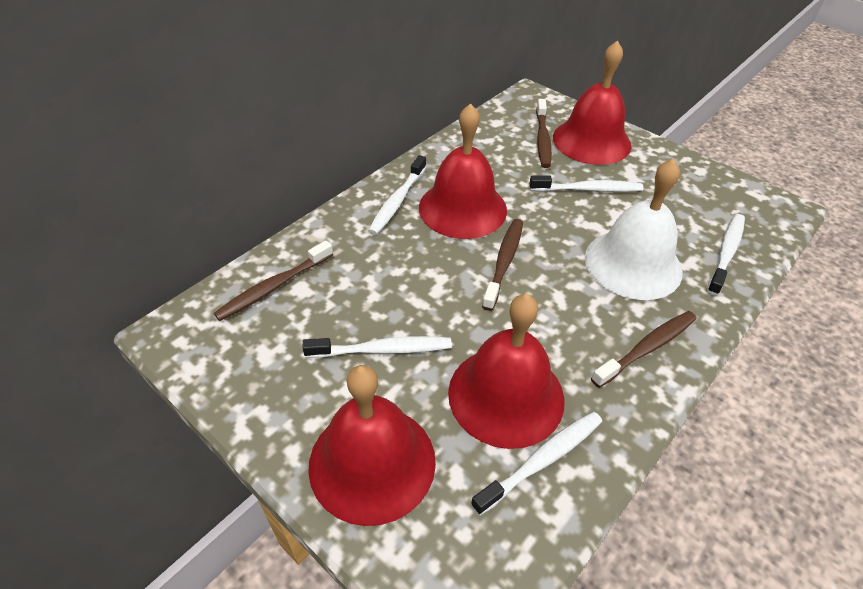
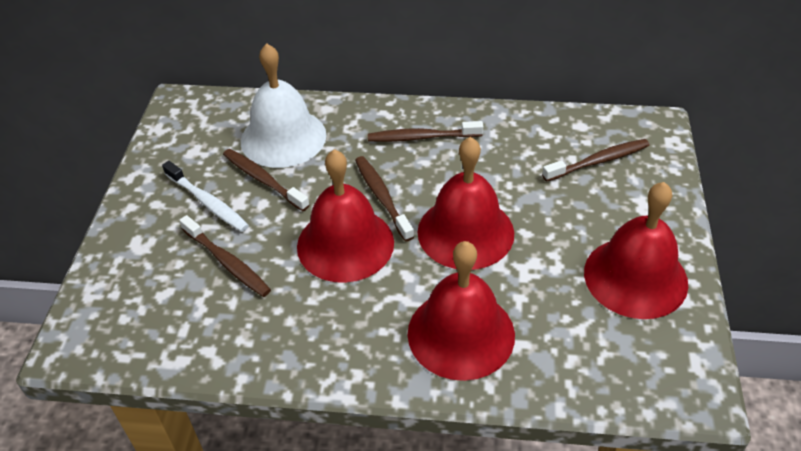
brown toothbrush: [214,240,333,321] [482,219,523,311] [536,99,552,168] [591,311,697,388] = 4 -> [179,215,271,297] [223,149,309,211] [355,156,414,242] [368,121,483,142] [542,139,650,182] = 5
white toothbrush: [302,336,452,358] [368,155,427,235] [471,412,602,516] [529,175,643,192] [707,214,745,296] = 5 -> [162,161,249,232] = 1

